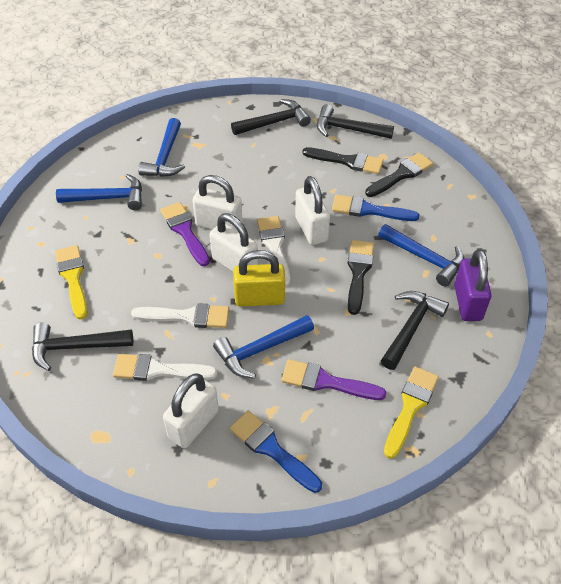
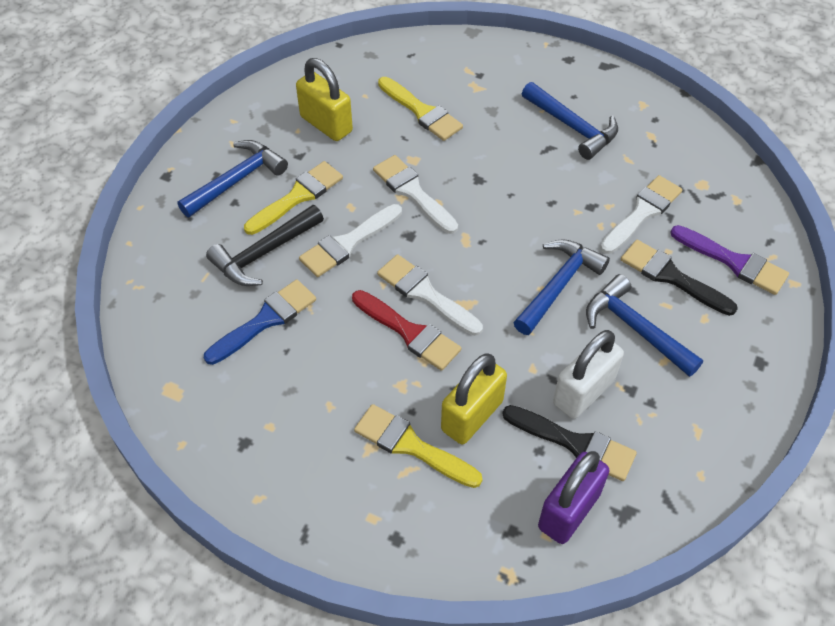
black brush: [302,147,384,174] [348,240,374,315] [365,153,434,197] = 3 -> [502,405,637,481] [621,240,738,316] = 2
black hammer: [32,322,133,371] [231,99,311,135] [317,104,394,139] [381,291,449,370] = 4 -> [206,205,324,286] = 1
blue brush: [229,411,322,493] [332,194,420,221] = 2 -> [204,279,316,365] = 1
purple brush: [160,202,210,266] [281,359,386,400] = 2 -> [671,225,789,295] = 1
red brush: none = 0 -> [352,290,461,371] = 1
white brush: [113,354,218,381] [131,303,229,328] [257,216,290,286] = 3 -> [299,204,402,277] [373,155,458,234] [377,254,483,336] [600,175,682,254] = 4
white padlock: [163,374,219,448] [193,175,243,231] [210,213,258,272] [295,176,330,245] = 4 -> [553,330,624,419] = 1
yellow brush: [55,245,88,320] [384,366,439,459] = 2 -> [244,161,343,235] [354,404,483,488] [378,77,463,141] = 3
yellow padlock: [233,250,285,307] = 1 -> [296,58,353,141] [441,353,507,444] = 2

